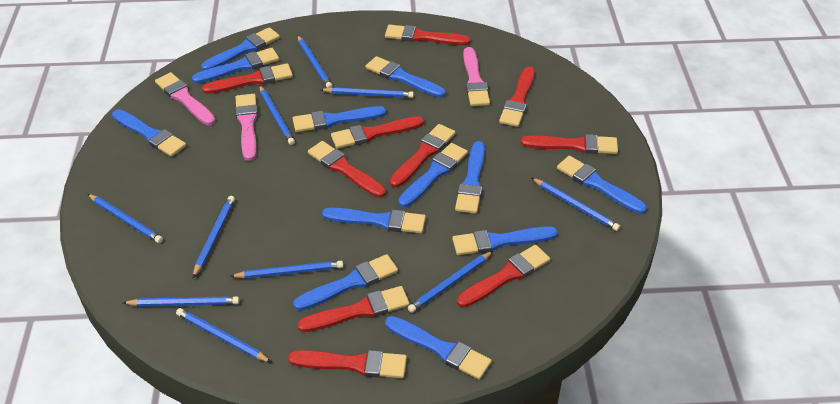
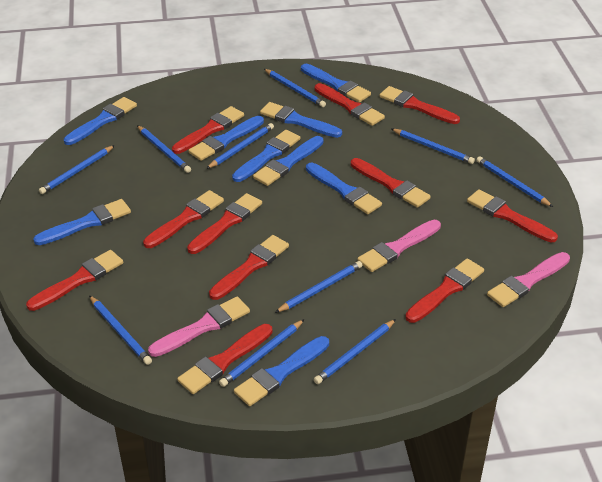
blue brush: [112,109,186,157] [192,48,279,84] [201,27,280,71] [292,106,386,132] [293,254,398,311] [322,207,426,233] [366,56,446,98] [385,316,492,380] [398,143,468,207] [452,226,558,255] [455,141,485,214] [557,156,647,214] = 12 -> [33,199,131,245] [64,97,137,145] [188,116,264,161] [232,130,300,182] [234,336,329,406] [253,136,324,186] [260,102,342,138] [301,64,371,102] [306,163,382,214] = 9
red brush: [202,63,293,94] [288,350,407,378] [297,286,410,332] [308,141,386,198] [331,116,424,149] [385,25,471,45] [390,124,455,187] [457,245,550,307] [499,66,535,127] [521,134,618,154] = 10 -> [26,250,123,311] [143,190,224,248] [172,106,244,154] [177,324,272,394] [187,193,262,254] [209,235,289,300] [315,83,385,126] [351,158,431,208] [379,86,460,124] [405,258,484,323] [467,189,558,242] = 11

